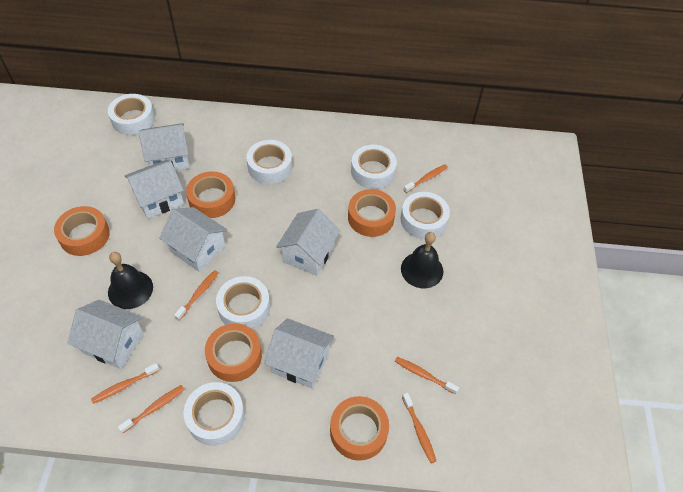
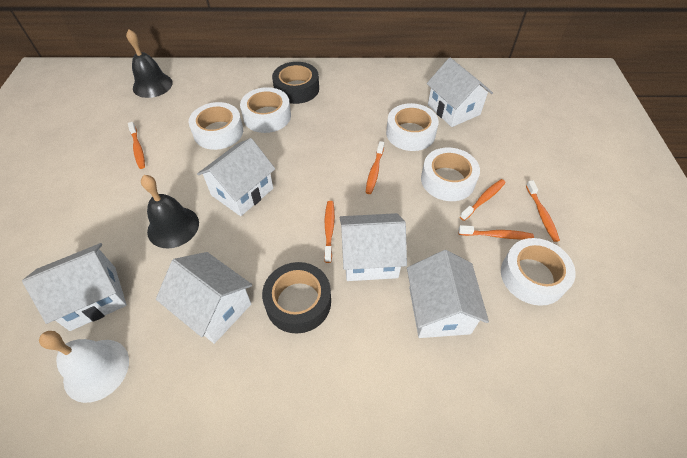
black tape: none = 0 -> [262,262,331,333] [272,62,319,104] = 2
orange tape: [54,206,110,256] [186,171,235,218] [205,323,262,382] [330,396,389,461] [348,189,396,237] = 5 -> none = 0
white bell: none = 0 -> [39,331,129,403] = 1
white tape: [108,94,155,135] [184,382,245,446] [216,276,270,329] [246,140,292,184] [351,145,397,189] [401,192,450,239] = 6 -> [189,102,243,150] [240,87,291,133] [386,103,439,151] [421,148,480,201] [501,238,576,306] = 5

